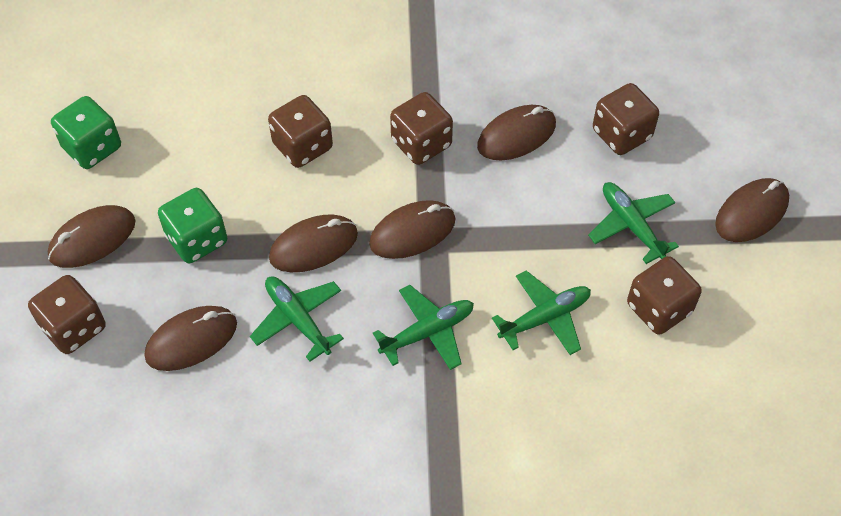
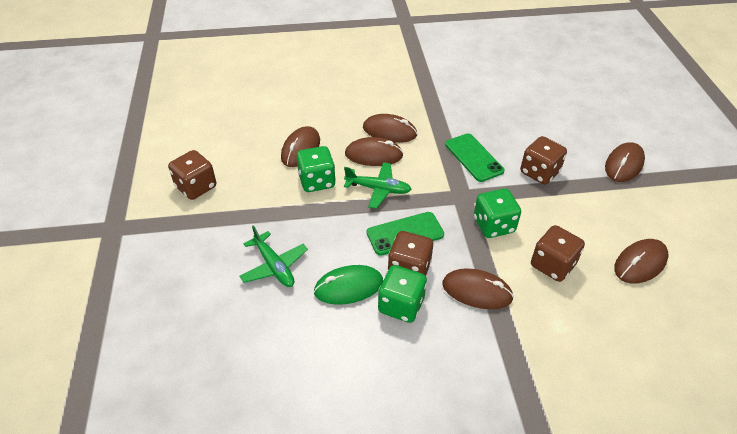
brown dice: [28,275,106,354] [268,95,333,168] [390,92,453,165] [593,83,659,155] [627,256,702,335] = 5 -> [168,150,216,200] [388,231,433,276] [520,136,567,185] [531,225,585,282] = 4
green dice: [51,96,121,169] [158,188,227,263] = 2 -> [297,146,336,192] [378,265,427,323] [474,188,521,238] = 3
green mouse: none = 0 -> [314,265,383,305] = 1
green phone: none = 0 -> [367,212,444,256] [445,133,504,182] = 2
green plane: [250,276,344,361] [373,285,474,370] [492,270,591,355] [588,182,679,264] = 4 -> [239,225,308,287] [344,162,412,209] = 2

